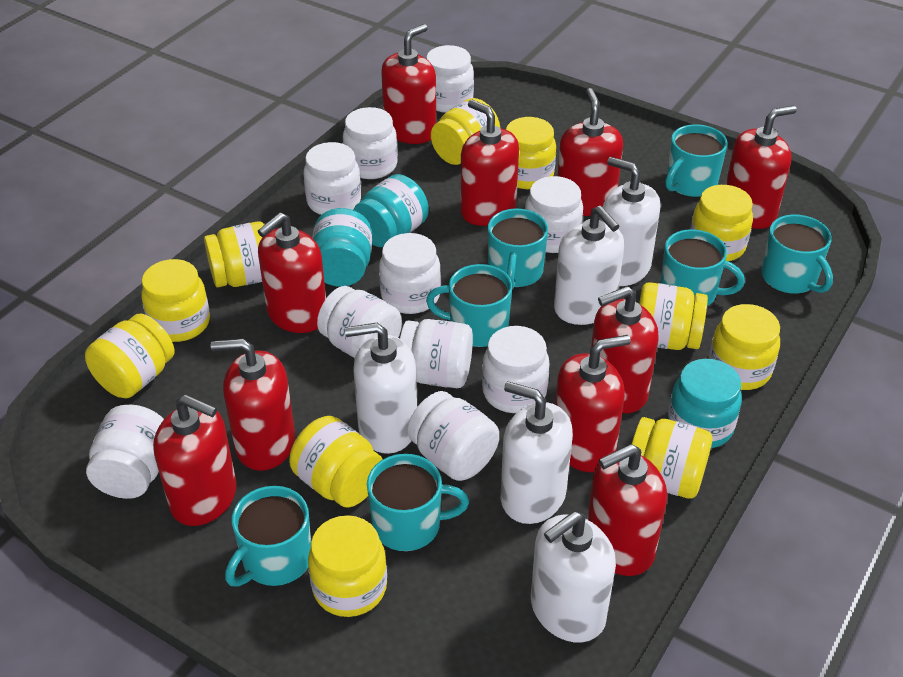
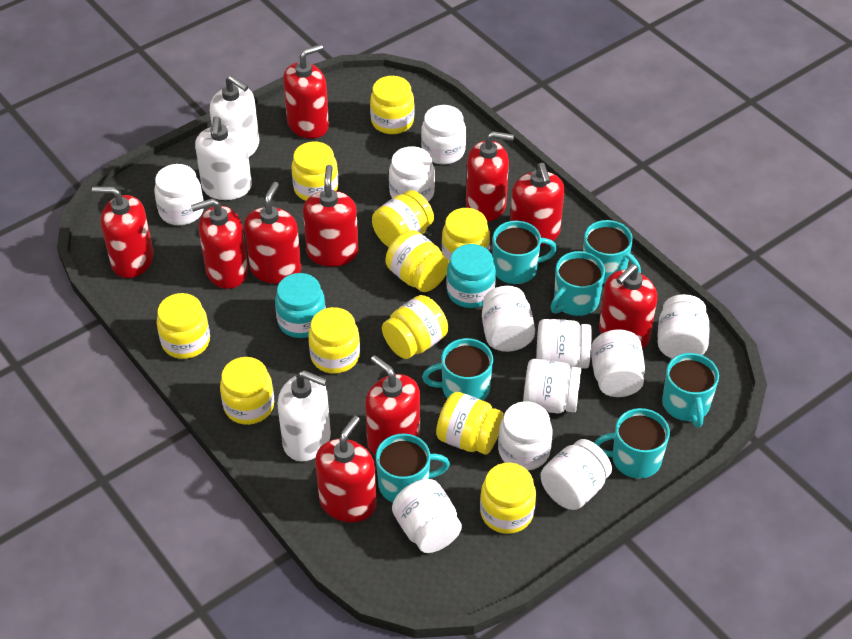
turquoise jar: [312,208,372,287] [354,174,429,247] [668,359,742,448] = 3 -> [275,273,326,338] [446,244,496,308] = 2
white jar: [86,405,164,499] [303,142,361,215] [317,286,402,358] [343,107,398,179] [379,233,441,314] [400,319,473,388] [407,391,499,481] [426,45,474,113] [482,326,550,413] [525,176,583,253] = 10 -> [154,164,204,225] [389,146,435,202] [392,479,462,553] [421,105,466,164] [482,286,535,352] [498,401,553,470] [523,359,581,413] [536,319,592,369] [541,439,612,510] [591,329,645,397] [657,294,710,359] = 11
white soap dispenser: [345,323,417,454] [501,381,573,524] [531,511,616,643] [554,206,624,325] [601,157,661,286] = 5 -> [195,116,252,200] [210,75,259,157] [278,370,331,461] = 3

